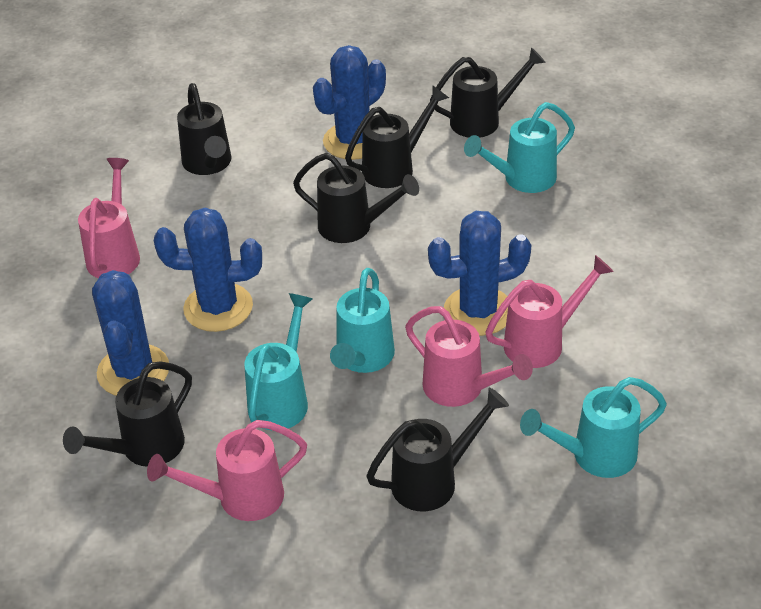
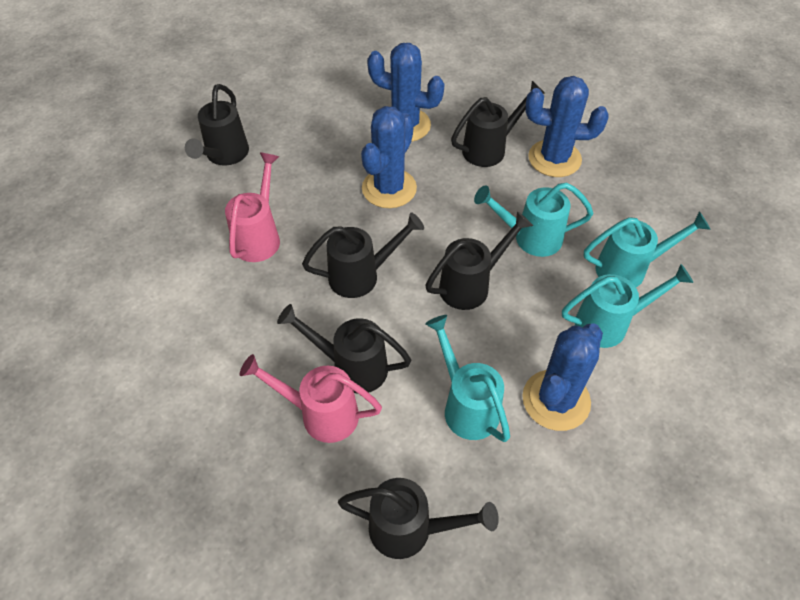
pink watering can: [78,158,140,278] [147,420,307,521] [405,306,533,407] [485,255,614,368] = 4 -> [225,152,280,262] [240,354,382,443] = 2

